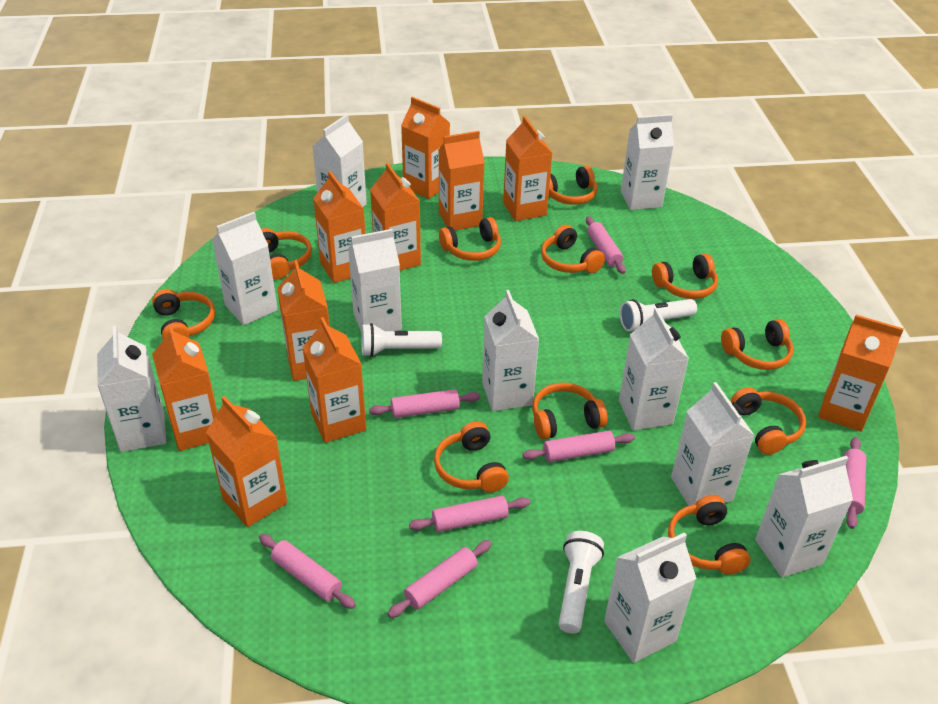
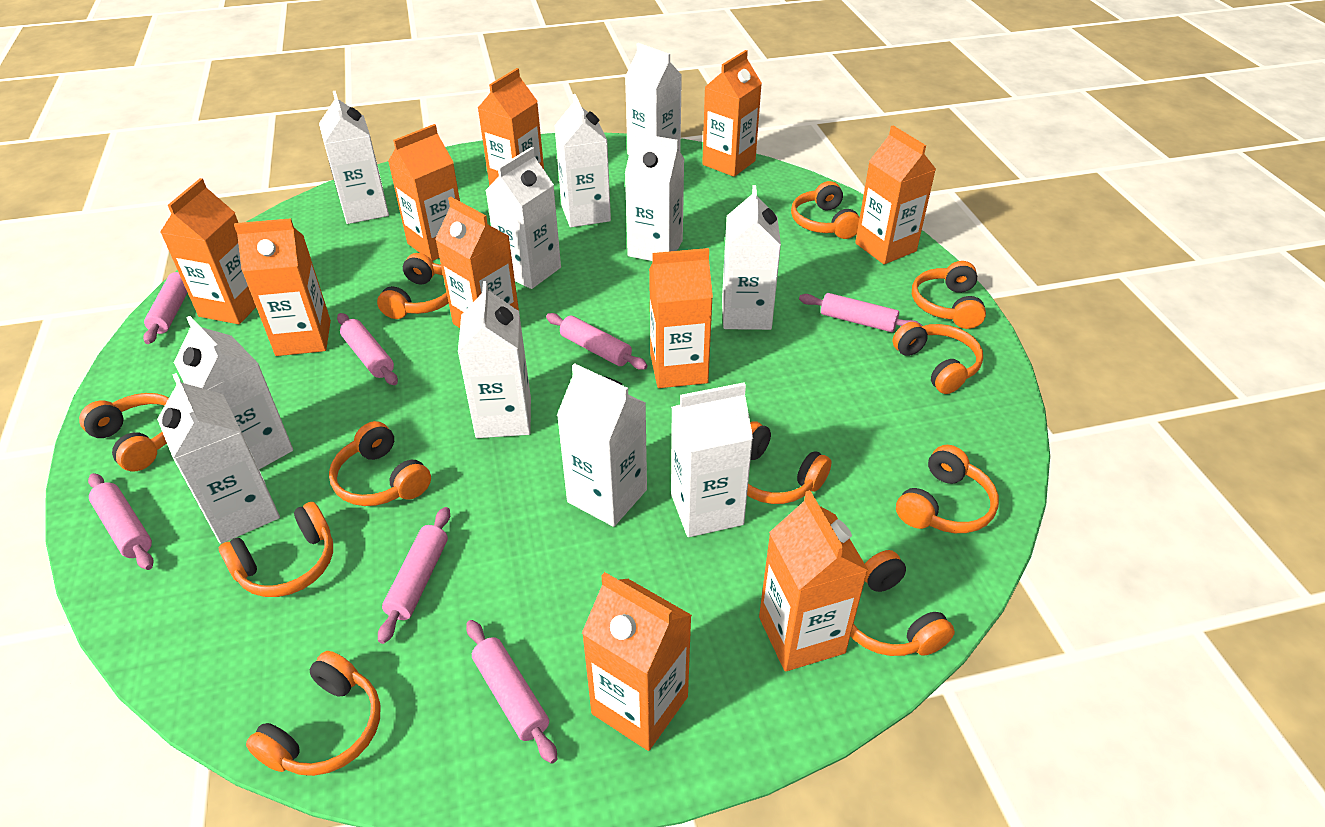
white carton: [97,326,166,452] [212,212,278,325] [312,114,367,207] [348,229,402,333] [482,290,539,411] [604,533,697,663] [619,308,689,430] [621,114,674,210] [671,382,755,506] [755,456,853,578] = 10 -> [157,373,280,544] [174,316,293,469] [319,91,389,224] [458,281,531,438] [485,147,561,289] [554,94,611,227] [557,363,647,527] [625,43,682,155] [625,132,684,261] [671,382,753,537] [722,185,781,330] = 11
white flashlight: [361,323,442,357] [559,531,604,634] [620,299,697,331] = 3 -> none = 0

